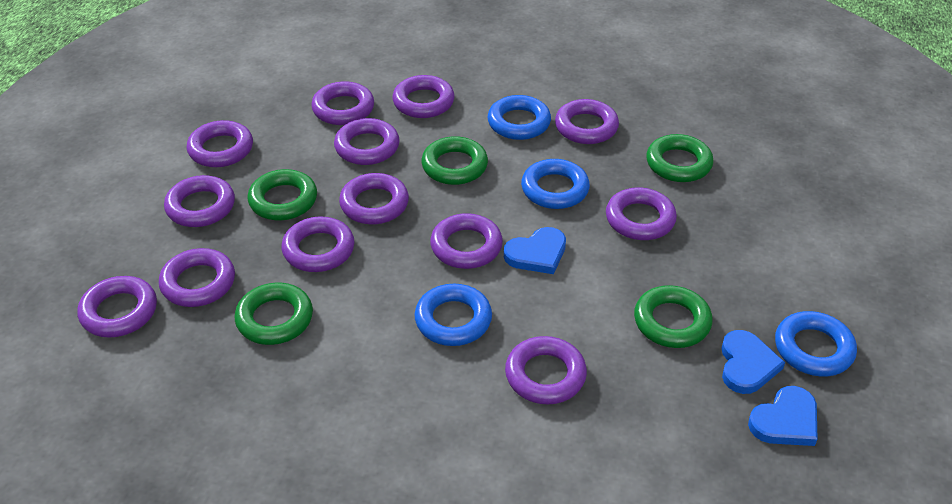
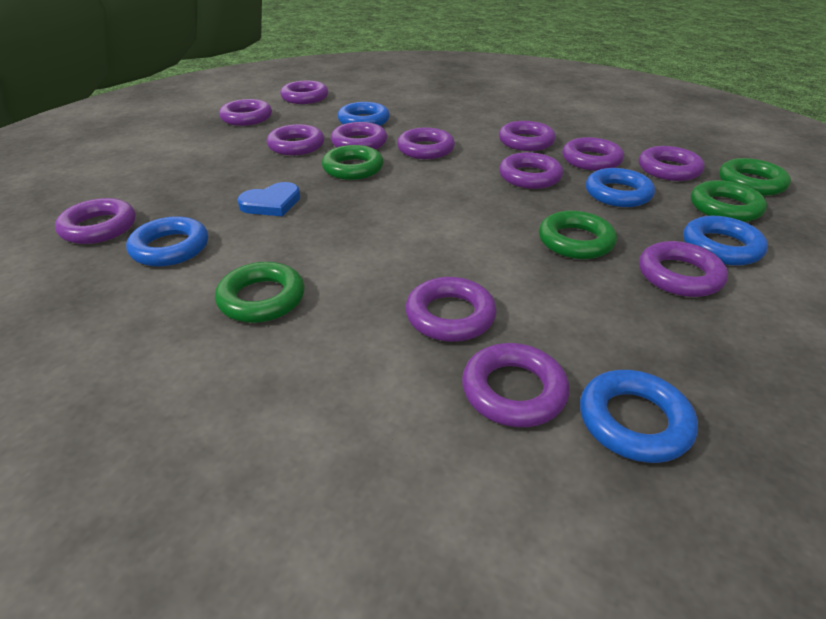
blue heart: [504,227,566,274] [721,330,785,394] [748,386,818,446] = 3 -> [237,182,300,216] = 1
blue ring: [415,284,492,346] [487,95,551,140] [521,159,590,209] [775,311,857,377] = 4 -> [126,216,208,267] [337,102,390,126] [580,370,698,463] [586,168,655,207] [683,216,768,266] = 5

